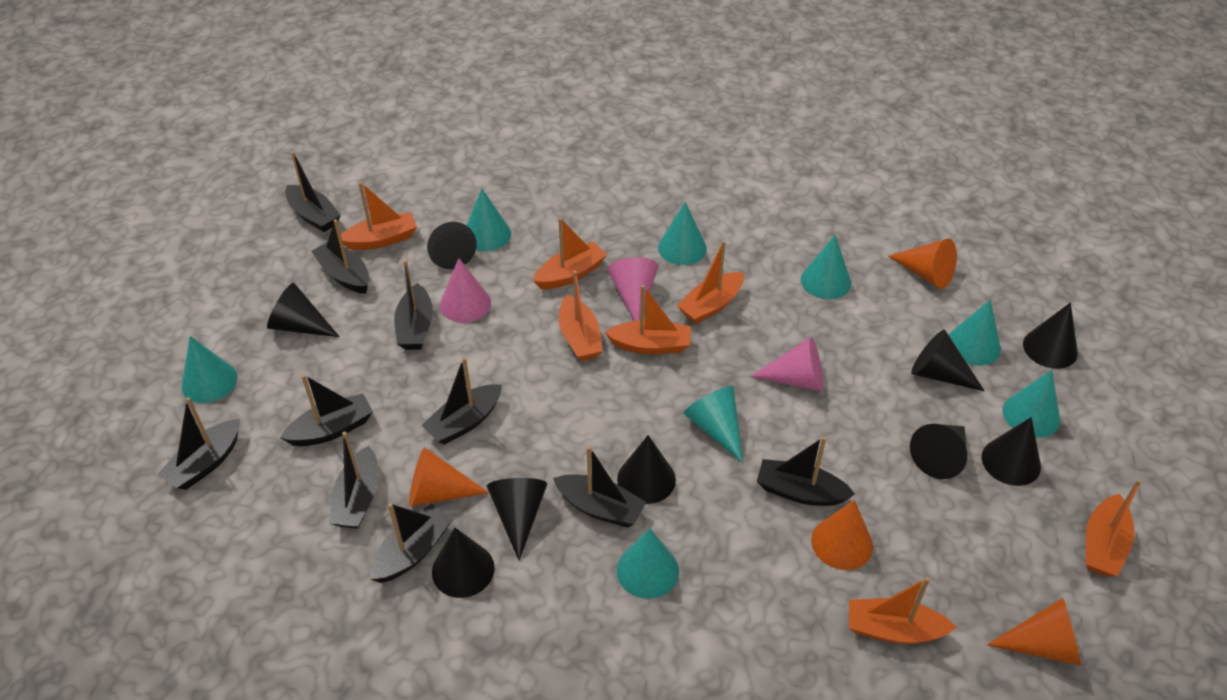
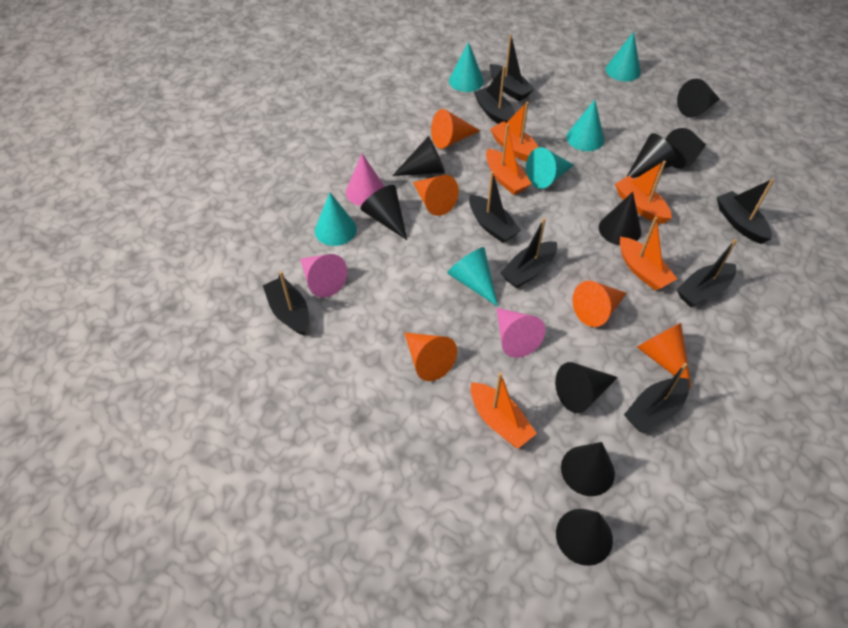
black boat: [158,397,240,490] [280,374,373,446] [285,152,341,232] [311,219,369,294] [329,432,379,529] [370,503,453,583] [394,260,433,350] [422,357,502,445] [553,446,646,528] [757,436,855,506] = 10 -> [263,271,309,336] [469,171,521,243] [474,66,515,124] [490,35,534,101] [501,218,557,288] [624,363,690,433] [677,239,737,307] [717,179,774,244] = 8
orange boat: [341,182,417,250] [533,218,607,289] [559,271,603,361] [605,285,691,354] [677,240,744,324] [849,577,956,644] [1086,479,1142,577] = 7 -> [471,373,537,448] [486,124,532,195] [490,102,539,162] [615,161,672,224] [620,217,677,290] = 5
orange cone: [409,447,489,506] [811,500,873,570] [889,238,957,289] [987,598,1081,666] = 4 -> [404,332,457,381] [413,175,459,216] [431,109,480,149] [572,281,626,327] [637,323,692,389] = 5
turquoise cone: [181,336,237,403] [466,188,511,251] [617,528,679,599] [658,202,707,265] [683,386,743,463] [801,235,851,299] [949,299,1001,365] [1003,370,1060,438] = 8 -> [315,192,357,246] [447,247,498,307] [449,42,484,92] [526,147,574,189] [566,100,604,151] [606,32,641,81] = 6

